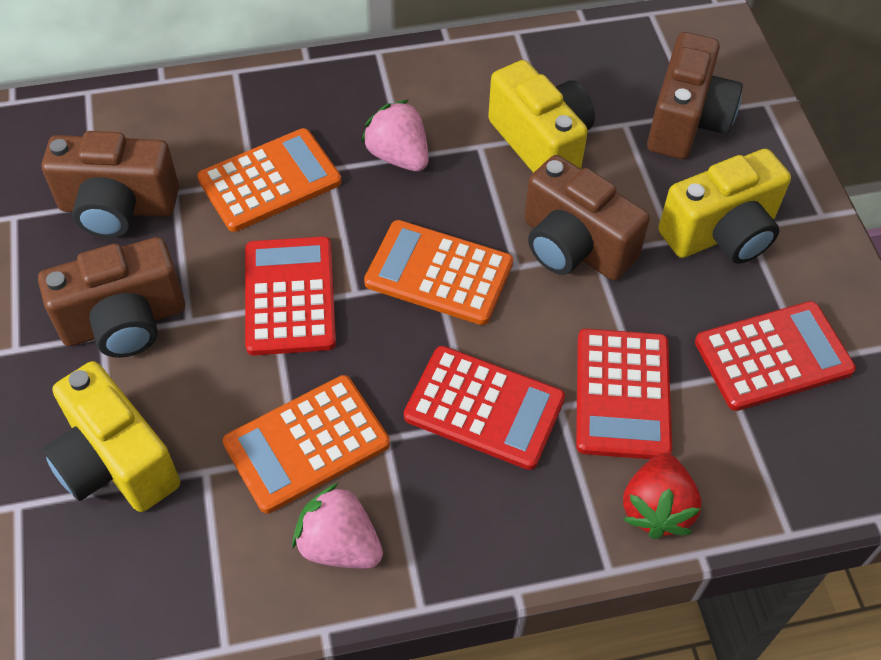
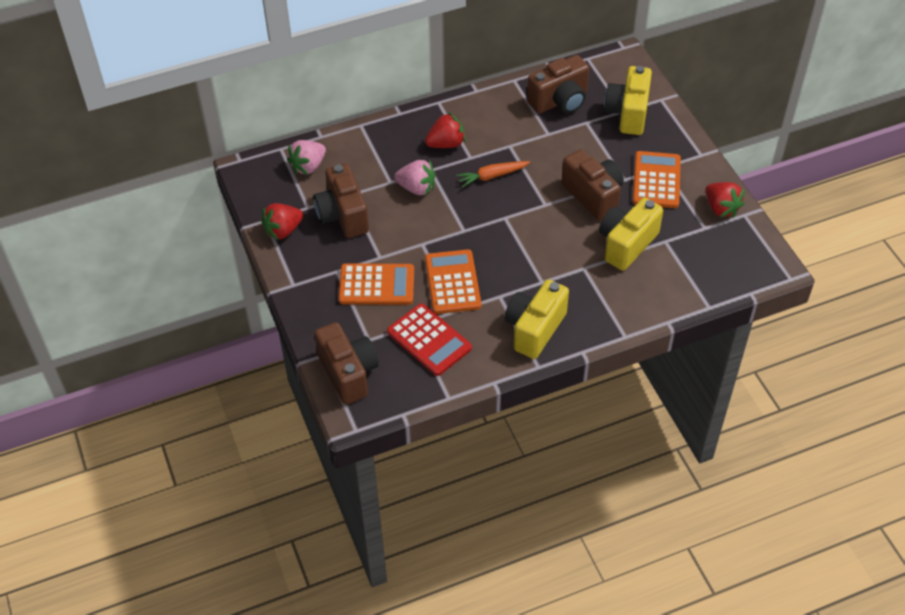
orange carrot: none = 0 -> [456,161,530,188] = 1
red calculator: [245,236,336,356] [404,346,565,470] [576,329,672,459] [695,301,856,411] = 4 -> [387,303,472,376] = 1
red strawberry: [623,453,701,539] = 1 -> [261,203,303,240] [425,112,465,148] [705,182,745,218] = 3

